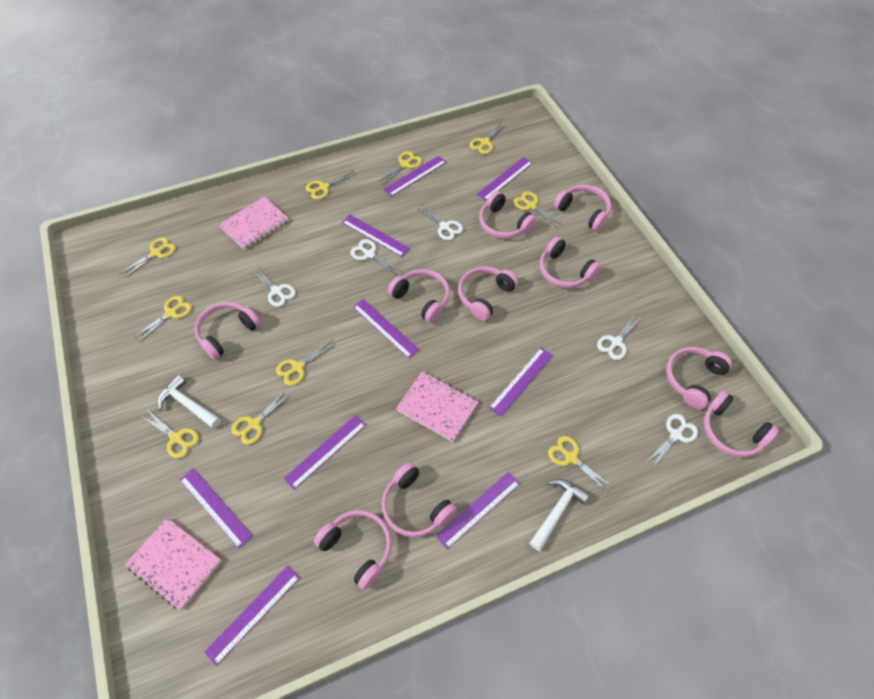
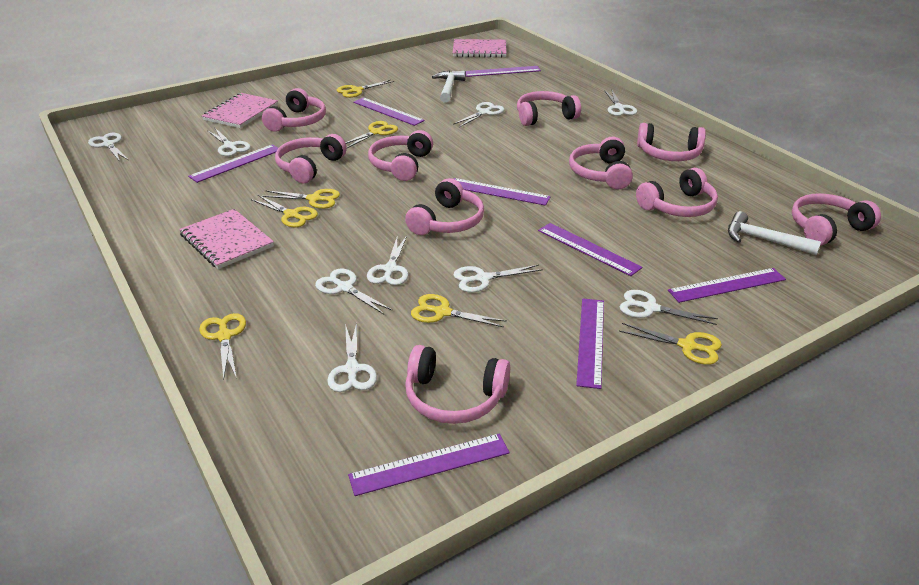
purple ruler: [180,468,253,548] [204,565,300,666] [283,415,366,489] [342,215,410,257] [353,299,420,359] [383,156,446,197] [436,472,520,549] [477,157,533,201] [489,348,553,417] = 9 -> [188,145,278,183] [348,433,510,496] [353,97,425,126] [454,178,551,206] [466,66,541,77] [538,223,643,276] [576,299,604,389] [668,268,786,303] = 8
white scissors: [249,265,296,307] [350,239,402,276] [416,204,463,241] [597,314,642,360] [647,414,699,467] = 5 -> [88,133,128,160] [207,127,251,156] [315,269,392,314] [327,323,377,392] [367,235,408,285] [453,102,505,127] [454,265,543,293] [605,90,637,116] [620,290,718,325] = 9
yellow scissors: [119,237,176,278] [133,296,192,343] [142,411,199,458] [231,390,292,445] [276,339,335,386] [306,170,357,199] [379,151,422,185] [469,123,506,154] [514,191,562,228] [548,436,614,493] = 10 -> [199,313,246,380] [251,195,318,228] [262,189,340,209] [337,80,394,98] [345,121,398,148] [411,294,507,327] [619,323,722,365] = 7

